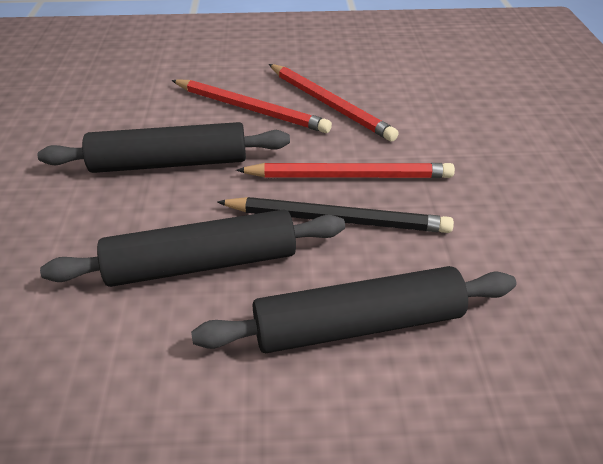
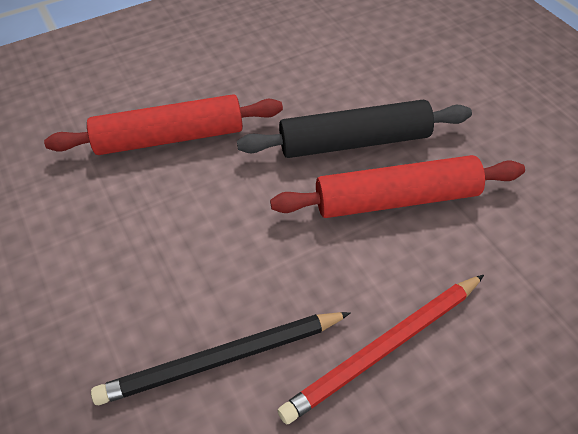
black rolling pin: [38,122,290,173] [40,210,345,287] [191,266,516,353] = 3 -> [237,100,472,158] = 1
red pencil: [172,79,332,133] [236,163,455,178] [269,64,399,141] = 3 -> [277,275,484,425] = 1
red rolling pin: none = 0 -> [44,94,283,155] [270,155,525,218] = 2

